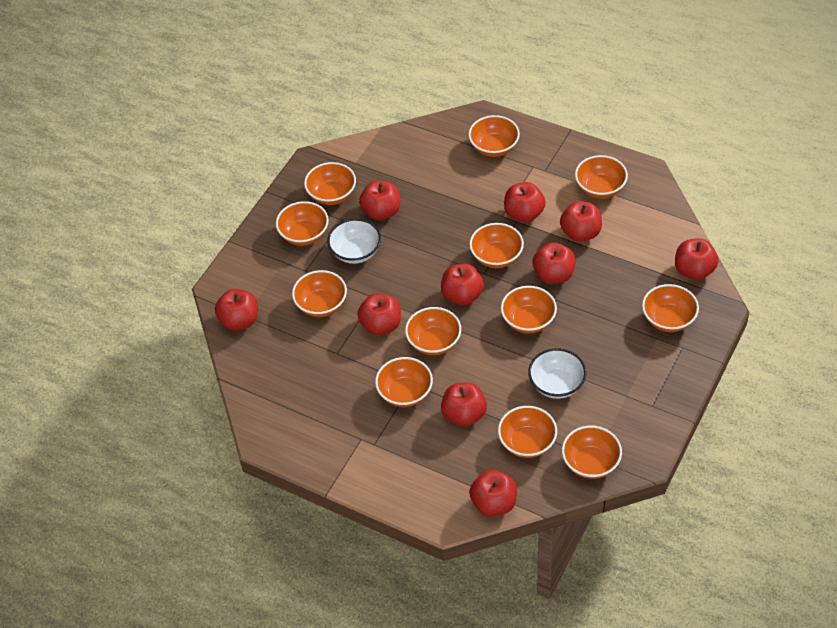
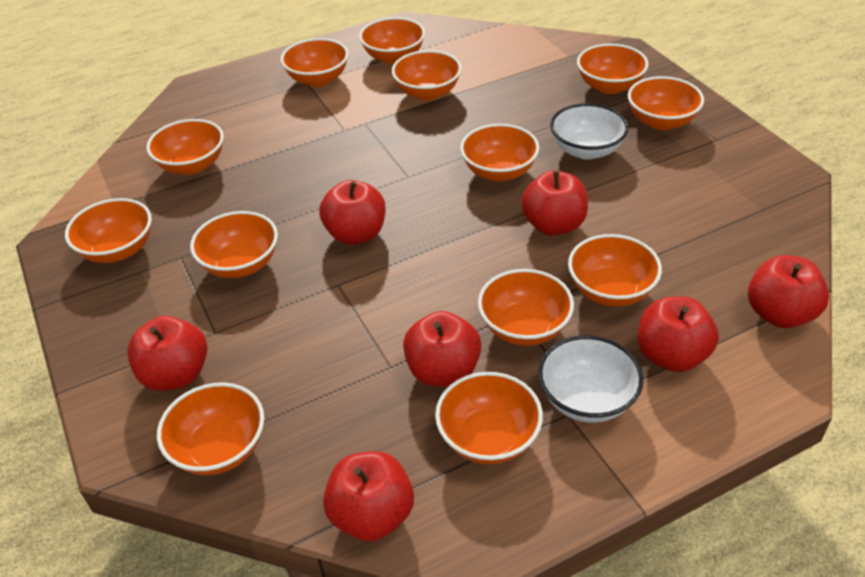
orange bowl: [276,201,329,246] [292,270,347,317] [304,162,356,205] [375,357,433,407] [405,307,461,355] [468,115,520,157] [469,223,524,268] [498,406,557,458] [501,286,557,334] [562,426,622,479] [575,155,628,199] [642,284,699,332] = 12 -> [65,198,152,263] [146,119,224,175] [157,382,264,475] [190,211,278,278] [281,38,349,87] [359,17,425,64] [392,50,462,100] [435,372,543,464] [460,124,539,181] [478,269,574,346] [568,234,662,307] [577,43,649,94] [628,76,704,130] = 13
red apple: [215,289,258,331] [357,293,401,335] [359,180,400,220] [441,264,484,305] [441,382,487,427] [469,470,517,517] [504,182,546,223] [533,242,576,284] [560,201,602,242] [675,238,719,280] = 10 -> [127,316,207,391] [319,180,386,245] [323,451,414,541] [403,311,482,387] [521,171,588,236] [638,296,719,372] [748,255,829,328] = 7

